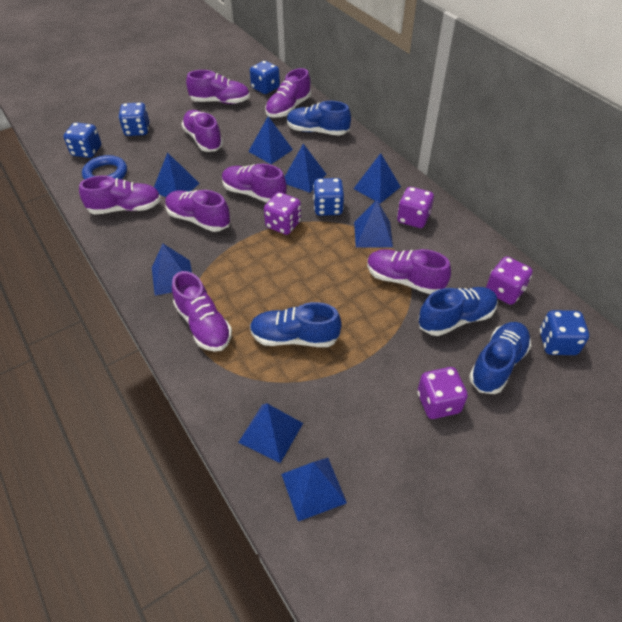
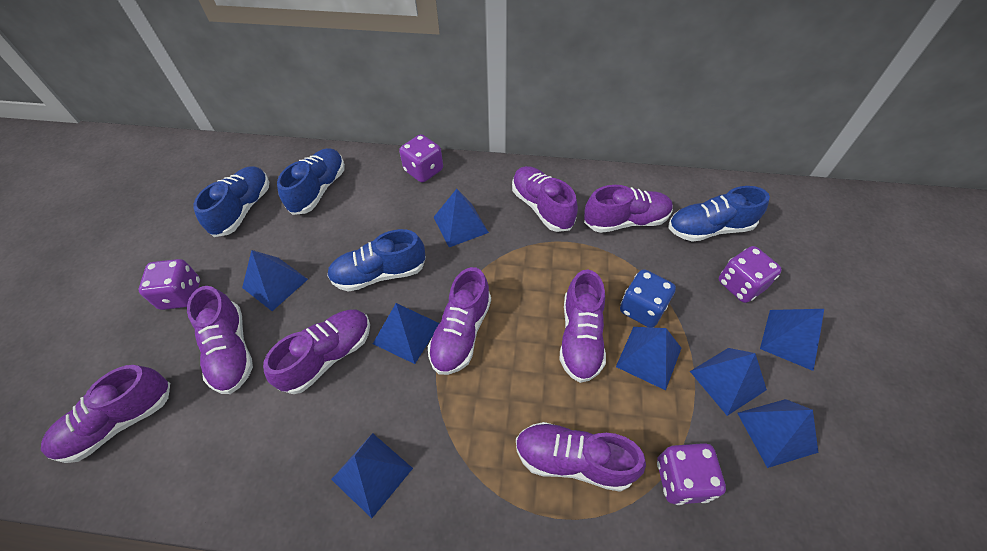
blue dice: [63,122,101,158] [118,102,149,136] [250,61,280,94] [313,178,344,216] [540,310,589,355] = 5 -> [620,269,676,328] = 1
blue ring: [82,155,127,180] = 1 -> none = 0

